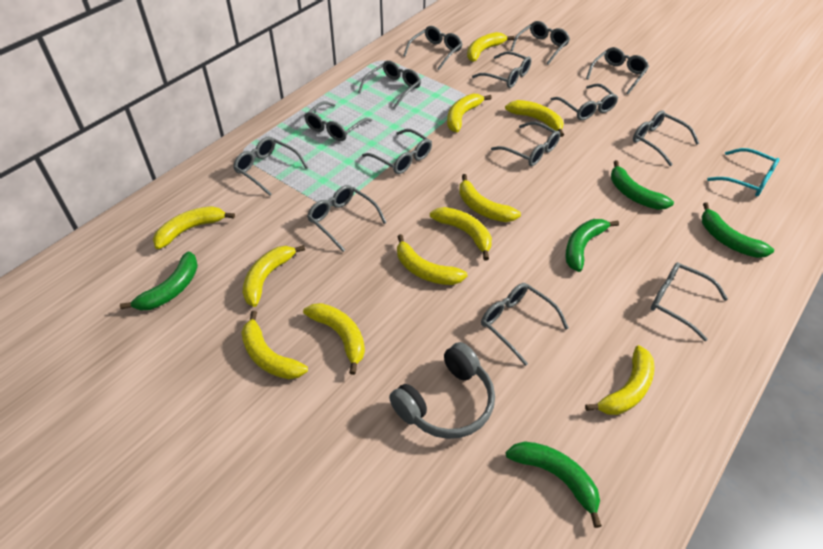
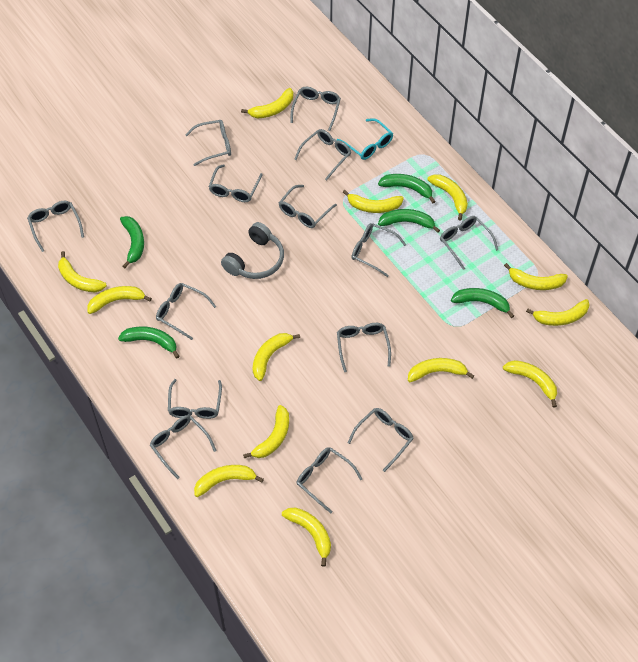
yellow banana: [153,206,235,249] [241,311,308,379] [243,245,305,307] [303,303,365,375] [397,234,468,285] [430,207,492,260] [447,94,492,132] [459,174,521,222] [467,32,514,62] [505,100,564,137] [585,345,654,415] = 11 -> [58,251,107,292] [87,286,152,314] [194,465,264,497] [241,88,293,118] [243,405,289,458] [253,333,300,381] [282,507,331,567] [343,190,404,213] [408,358,474,382] [427,174,468,221] [503,360,557,408] [504,263,568,290] [526,299,590,326] = 13

